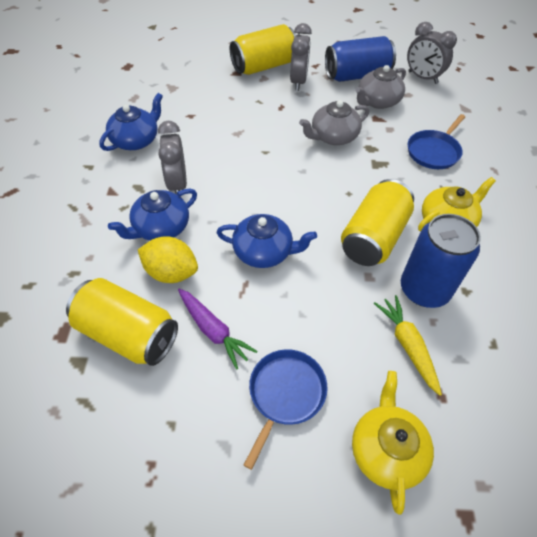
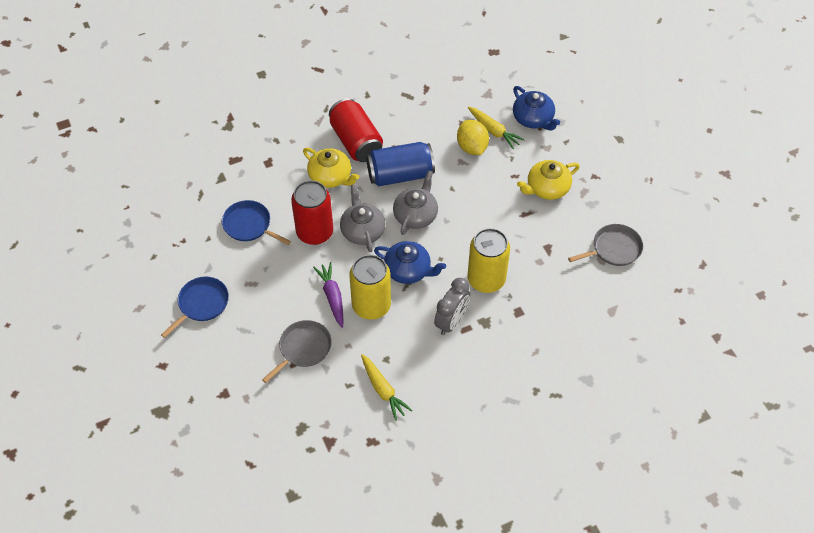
blue can: [325,36,396,82] [401,214,481,308] = 2 -> [366,142,435,186] = 1
blue teapot: [99,93,163,151] [108,188,197,241] [216,214,317,268] = 3 -> [374,241,446,284] [513,86,560,131] = 2
grey clock: [158,121,187,197] [290,23,312,91] [407,22,457,84] = 3 -> [434,278,470,335] = 1
grey pan: none = 0 -> [262,320,332,383] [568,224,643,266] = 2
red can: none = 0 -> [291,180,333,245] [329,98,383,162] = 2
yellow can: [66,278,178,366] [230,24,296,75] [341,179,414,266] = 3 -> [349,255,391,320] [467,228,510,293] = 2
yellow carrot: [374,295,442,396] = 1 -> [361,354,413,421] [468,106,525,149] = 2

